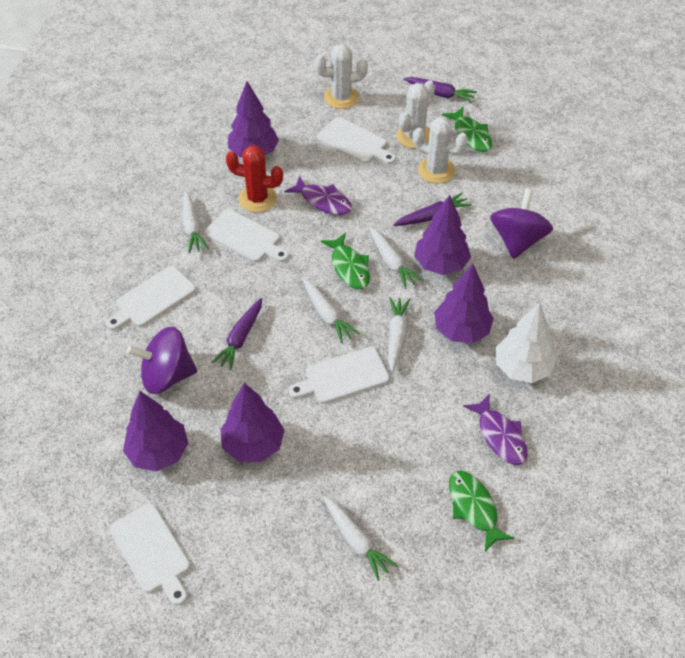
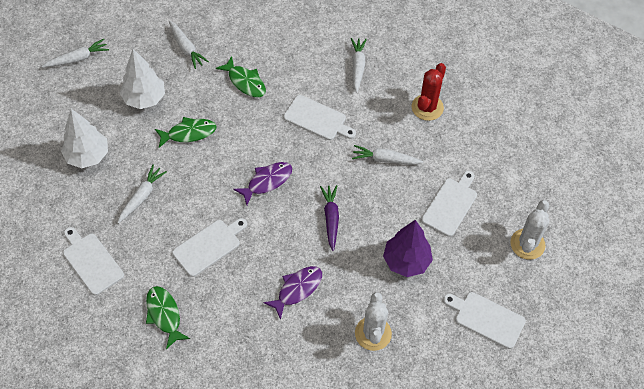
purple carrot: [211,298,262,370] [393,193,472,226] [404,77,477,103] = 3 -> [320,185,339,251] = 1
purple spinning top: [127,327,197,394] [490,189,553,259] = 2 -> none = 0
purple tree: [123,391,188,471] [220,383,285,462] [228,81,279,157] [414,195,471,275] [434,263,494,343] = 5 -> [383,220,433,277] = 1
white cactus: [315,44,368,109] [396,80,435,149] [413,117,468,184] = 3 -> [355,292,392,351] [510,200,549,260] = 2
white tree: [496,302,557,383] = 1 -> [61,109,108,168] [120,49,165,109] = 2

